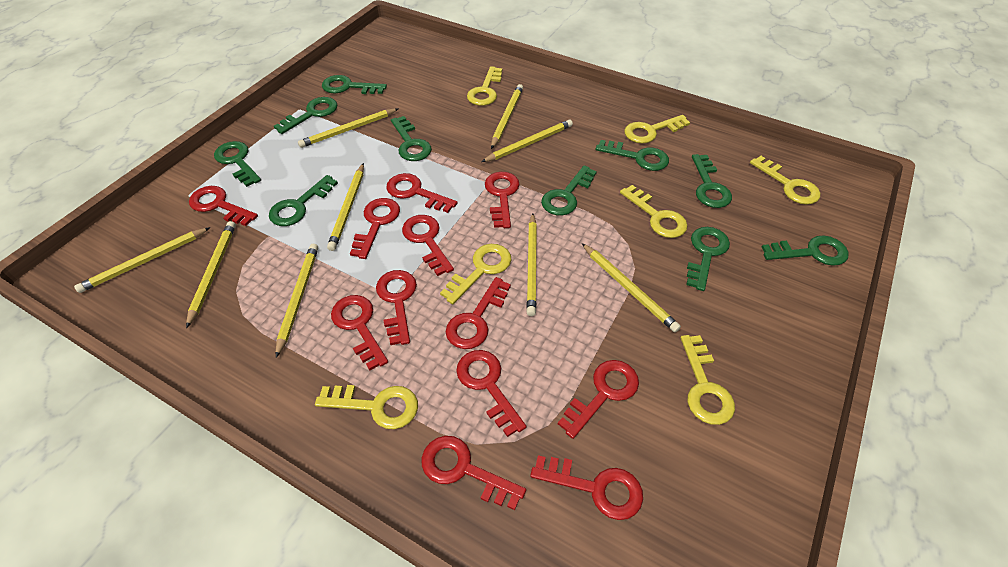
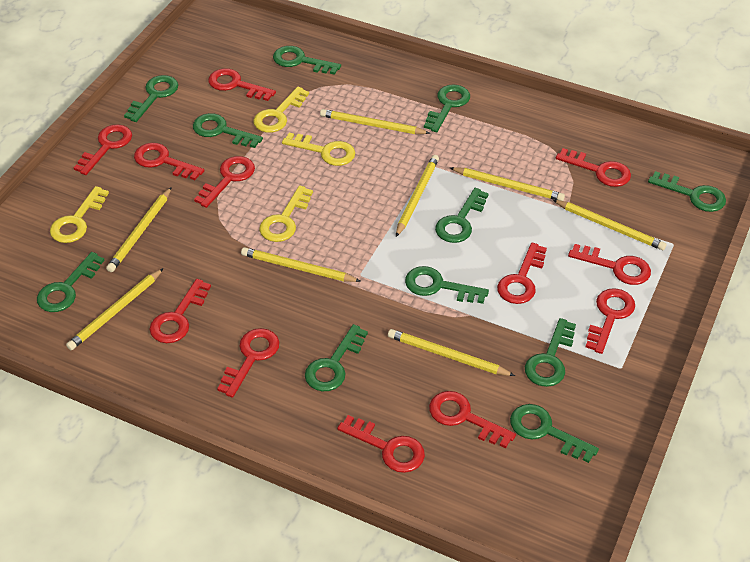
green key: [214,141,261,187] [269,175,338,226] [274,97,337,134] [322,75,387,94] [391,116,432,161] [541,165,597,215] [596,140,669,171] [686,227,730,291] [692,154,732,208] [762,235,849,266] = 10 -> [37,252,105,312] [124,75,178,122] [193,113,263,148] [273,46,341,75] [305,324,368,391] [405,266,489,304] [424,84,470,132] [435,188,489,243] [510,404,599,463] [525,318,576,387] [648,171,726,212] = 11
yellow key: [315,385,418,429] [440,244,511,304] [467,66,502,106] [620,185,688,238] [624,115,690,143] [681,335,735,425] [750,156,820,205] = 7 -> [50,186,109,243] [253,87,309,133] [259,185,313,242] [282,133,355,166] = 4
yellow pencil: [74,227,210,293] [186,221,236,328] [276,244,318,358] [298,108,398,148] [327,163,364,251] [481,119,573,162] [491,84,523,149] [526,213,537,316] [582,243,681,332] = 9 -> [66,268,164,350] [106,187,172,272] [241,247,361,282] [320,109,430,134] [388,329,515,376] [396,155,439,237] [450,167,565,201] [553,200,666,250] = 8

